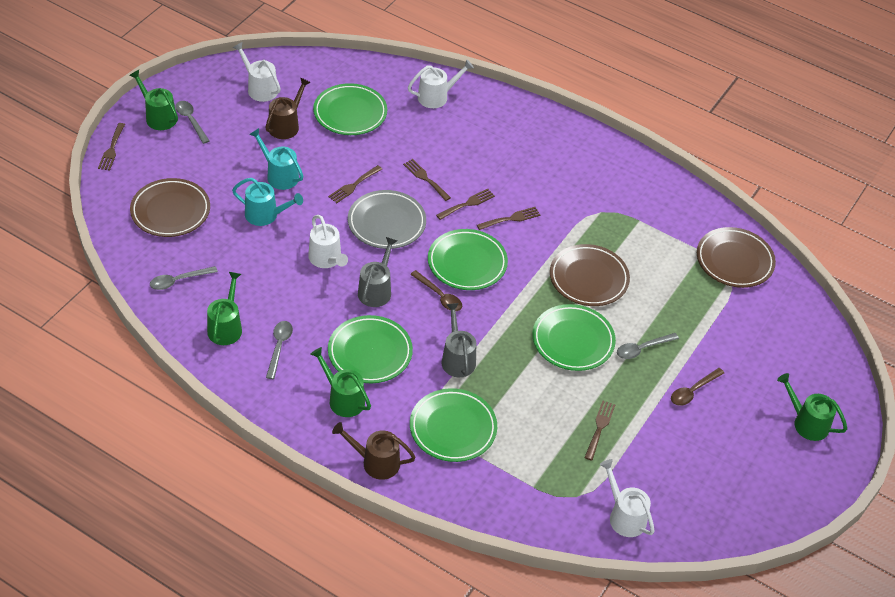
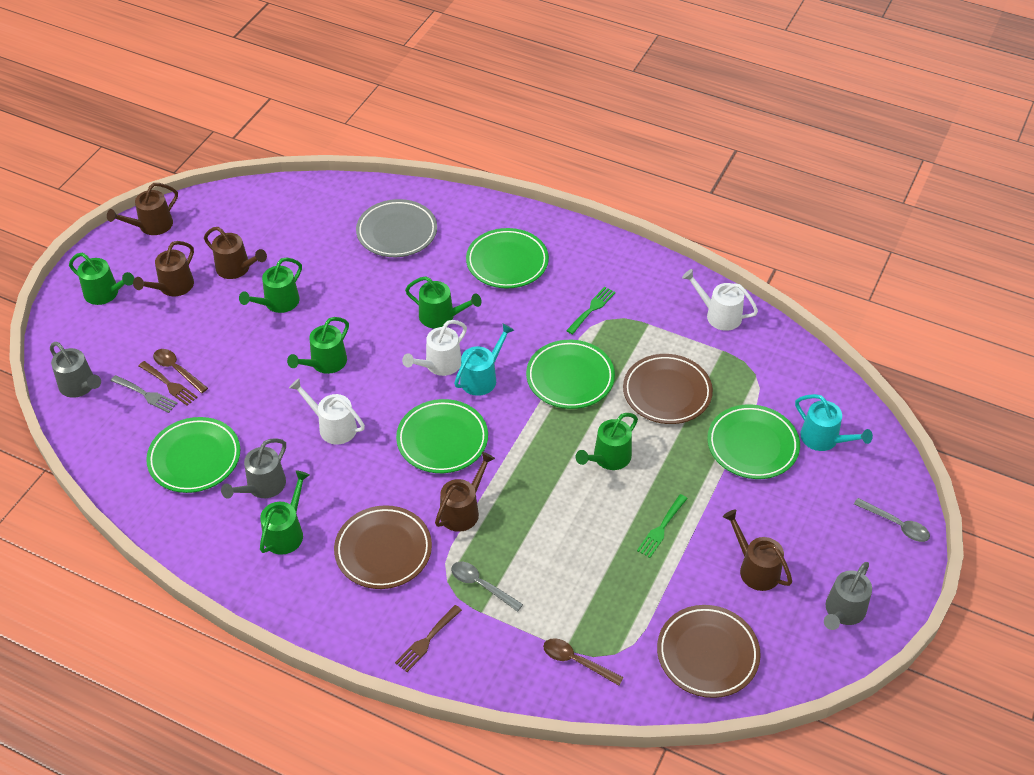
brown fork: [98,123,125,170] [328,165,382,203] [403,159,451,201] [436,189,495,220] [477,207,540,230] [584,401,615,461] = 6 -> [138,361,198,406] [395,605,462,672] = 2
brown watering can: [265,77,311,139] [332,422,416,480] = 2 -> [107,183,178,235] [133,241,194,296] [204,227,267,279] [435,452,495,532] [723,510,792,591] = 5
green fork: none = 0 -> [566,287,616,334] [637,494,688,558] = 2
green watering can: [129,70,178,130] [207,272,242,345] [310,347,371,417] [777,373,847,441] = 4 -> [69,253,134,305] [239,258,302,313] [260,470,310,555] [287,317,349,374] [405,276,481,328] [576,413,638,470] = 6
grey fork: none = 0 -> [111,375,178,413] = 1
grey spoon: [150,266,218,290] [175,101,209,144] [266,321,293,379] [617,333,679,359] = 4 -> [451,562,523,612] [854,498,930,542] = 2
grey watering can: [358,237,397,307] [441,303,476,377] = 2 -> [50,342,101,398] [221,438,286,498] [824,562,872,630] = 3
white watering can: [233,42,281,102] [308,215,348,268] [408,59,474,108] [600,459,655,537] = 4 -> [289,378,365,444] [402,320,467,376] [682,269,758,331] = 3

